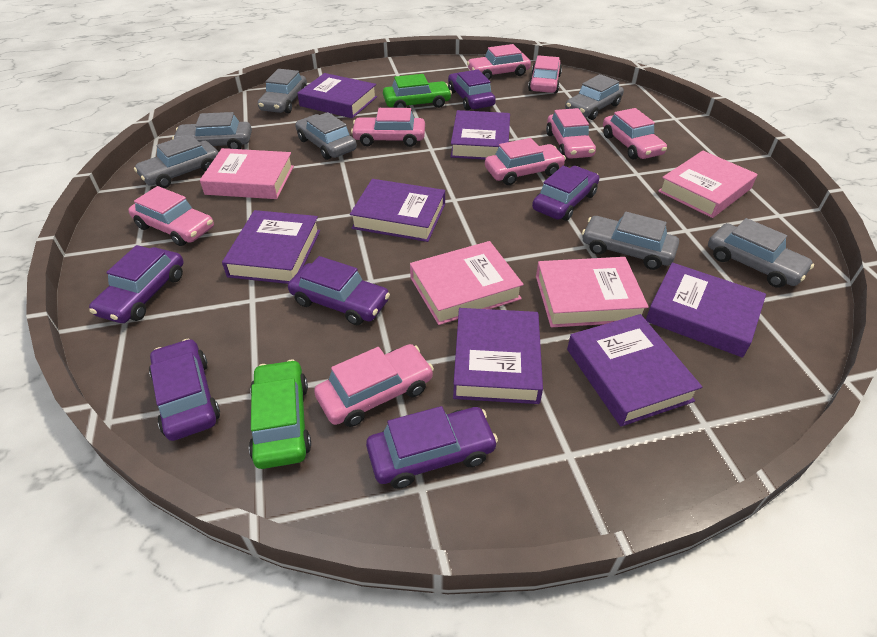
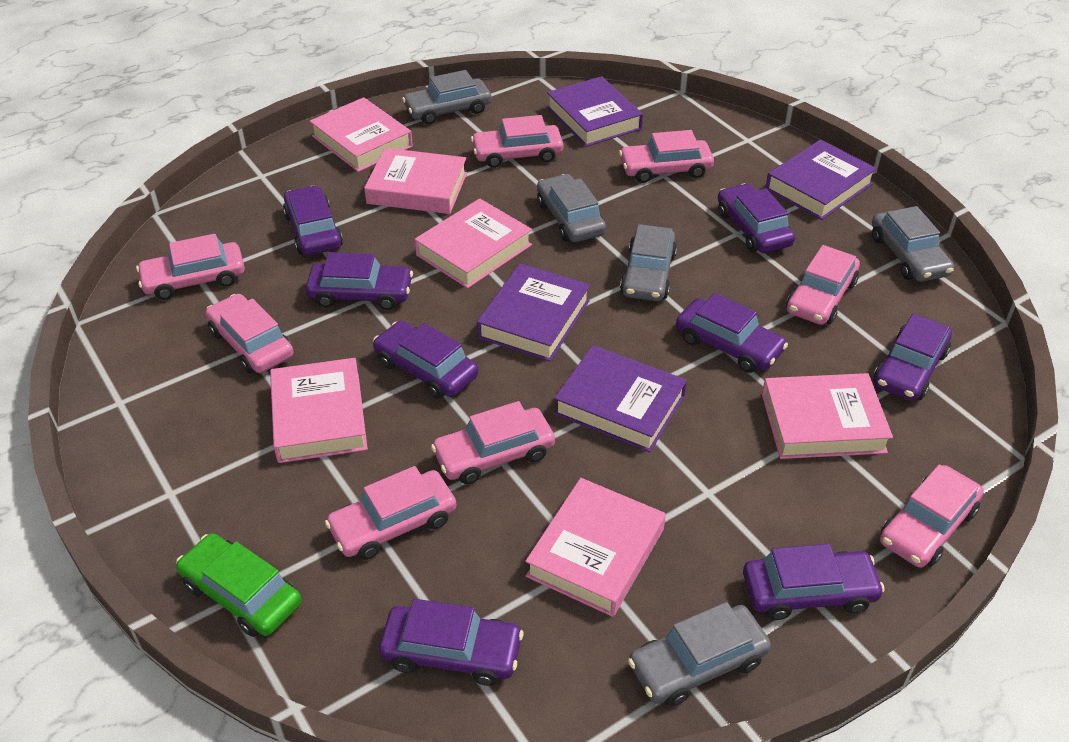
green car: [249,360,311,469] [383,74,452,108] = 2 -> [176,533,302,637] = 1
grey car: [134,134,219,188] [172,112,252,149] [258,69,307,113] [295,112,357,160] [565,74,624,120] [582,212,679,270] [708,218,814,288] = 7 -> [402,70,491,124] [537,174,606,242] [620,224,677,301] [628,602,771,706] [872,206,954,282] = 5
pink book: [200,148,294,199] [410,241,524,325] [536,257,649,327] [658,151,757,218] = 4 -> [270,358,368,463] [310,97,413,172] [364,148,467,214] [414,198,532,288] [525,478,666,617] [762,373,893,459] = 6
purple book: [222,210,320,284] [298,73,377,118] [350,179,445,242] [450,110,510,160] [453,308,543,404] [567,314,702,427] [646,263,766,358] = 7 -> [477,263,590,362] [547,76,643,147] [554,345,687,452] [765,140,877,220] = 4
purple car: [89,245,184,323] [149,339,220,441] [288,256,390,325] [366,406,498,489] [448,69,496,110] [532,166,599,221] = 6 -> [283,185,343,256] [306,252,413,310] [373,321,479,399] [379,599,523,686] [676,293,788,373] [718,183,795,253] [743,544,885,620] [873,313,952,401] = 8

